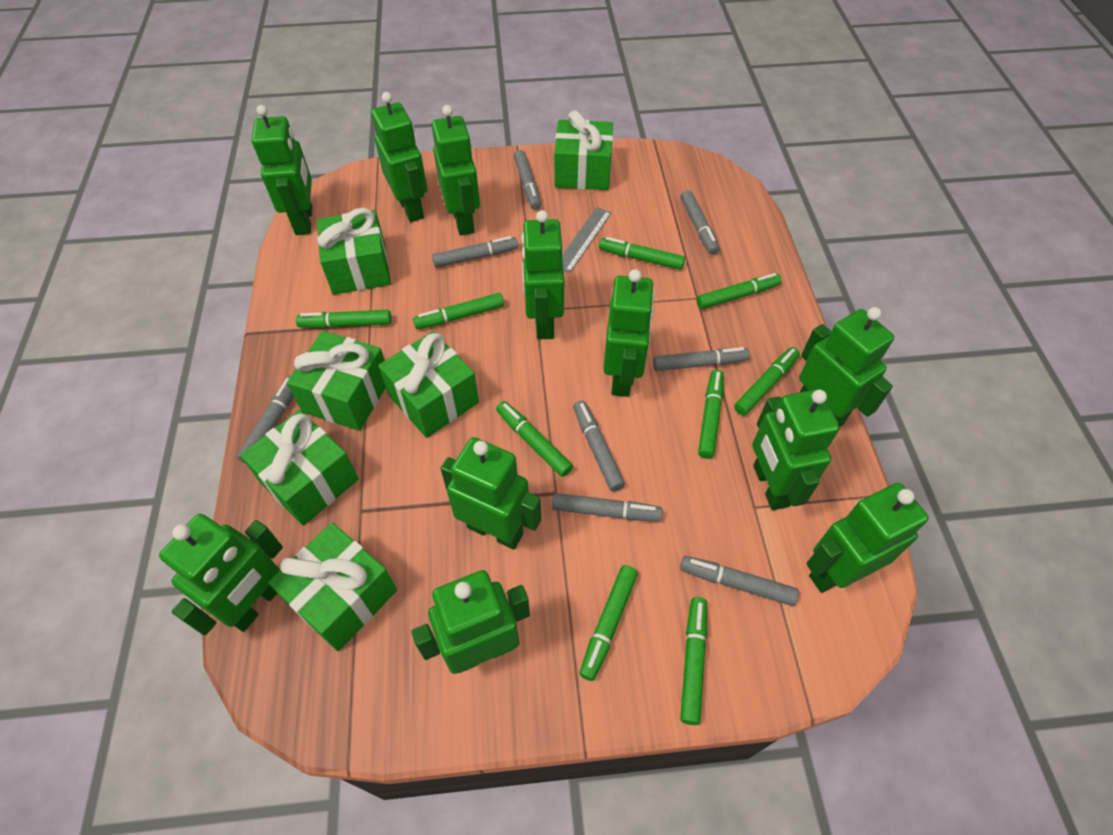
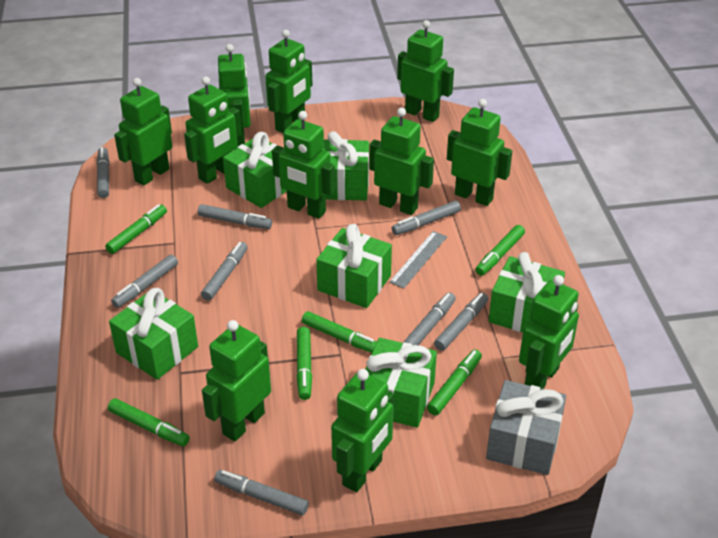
green marker: [296,310,391,328] [413,293,504,329] [496,401,573,477] [579,565,638,681] [599,237,685,270] [680,597,707,725] [697,273,782,309] [698,370,724,459] [734,347,800,416] = 9 -> [105,204,167,254] [108,398,190,446] [296,327,312,400] [302,311,377,353] [427,350,482,415] [475,225,525,276] = 6
grey gift: none = 0 -> [486,380,566,475] = 1

